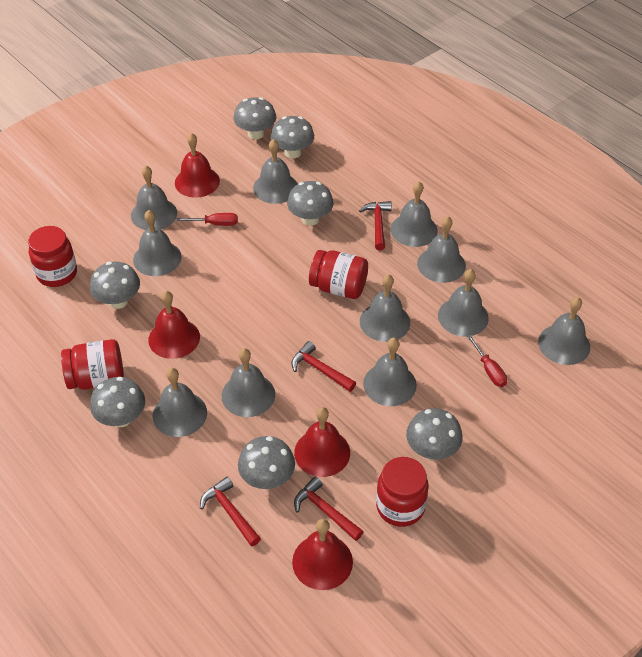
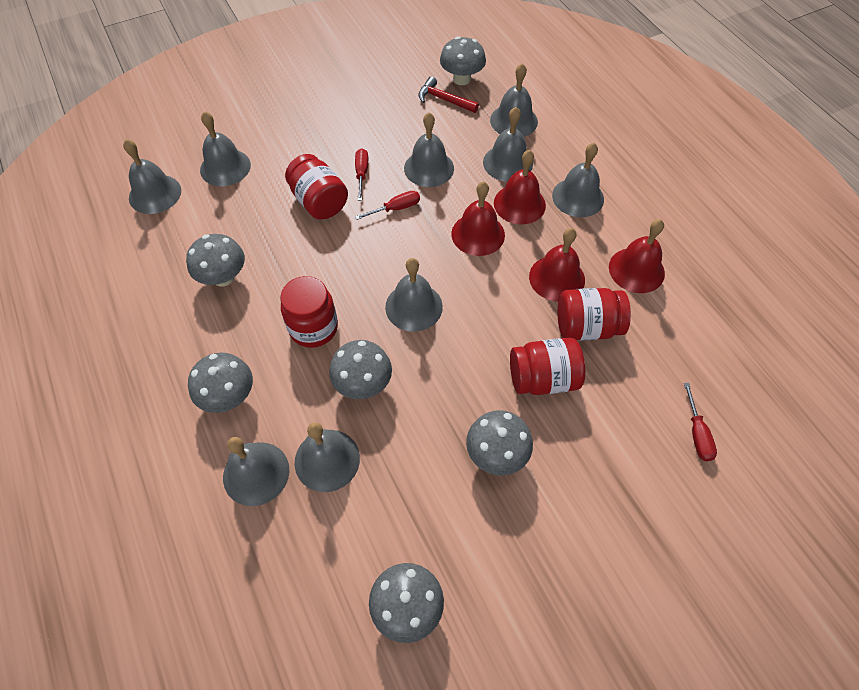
grey bell: [131,165,177,230] [133,210,182,276] [153,368,207,437] [222,348,275,417] [253,139,298,204] [360,274,410,342] [363,338,417,406] [391,181,438,247] [417,216,466,283] [438,269,489,336] [538,297,590,365] = 11 -> [123,139,181,214] [200,111,251,186] [223,437,289,506] [295,422,360,492] [385,258,443,332] [404,112,454,187] [483,107,533,182] [490,63,538,137] [552,143,604,217] = 9
grey mushroom: [90,261,140,309] [90,377,145,427] [234,97,276,139] [238,436,295,489] [271,116,314,158] [287,181,334,226] [406,408,463,460] = 7 -> [186,234,245,287] [188,353,253,413] [329,340,392,399] [369,563,444,643] [440,36,486,85] [466,410,533,476] = 6
red hammer: [200,477,261,547] [292,341,356,392] [294,476,364,541] [359,201,392,250] = 4 -> [419,76,479,113] = 1
red screwdriver: [177,213,238,226] [467,335,507,387] = 2 -> [355,149,368,201] [355,191,420,220] [684,383,717,461] = 3

